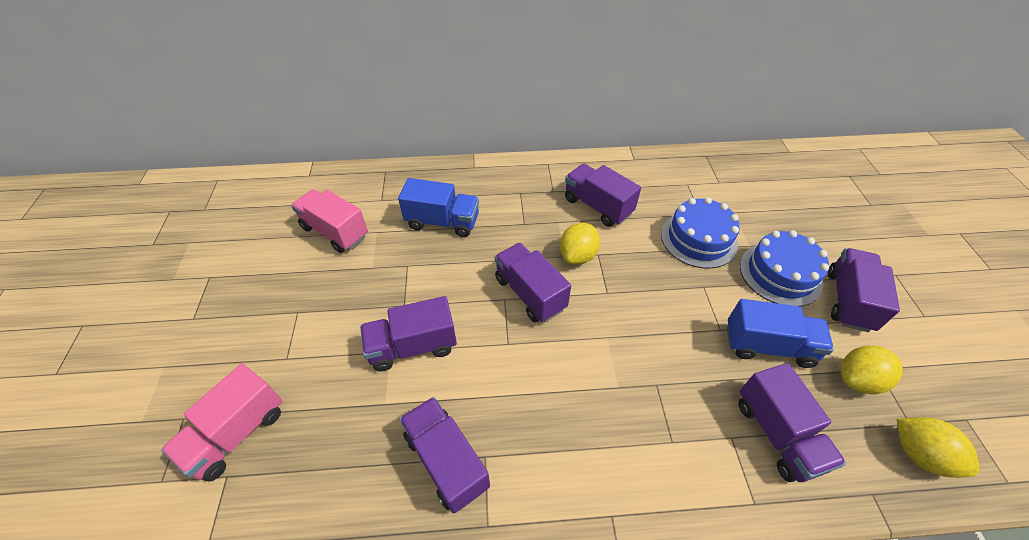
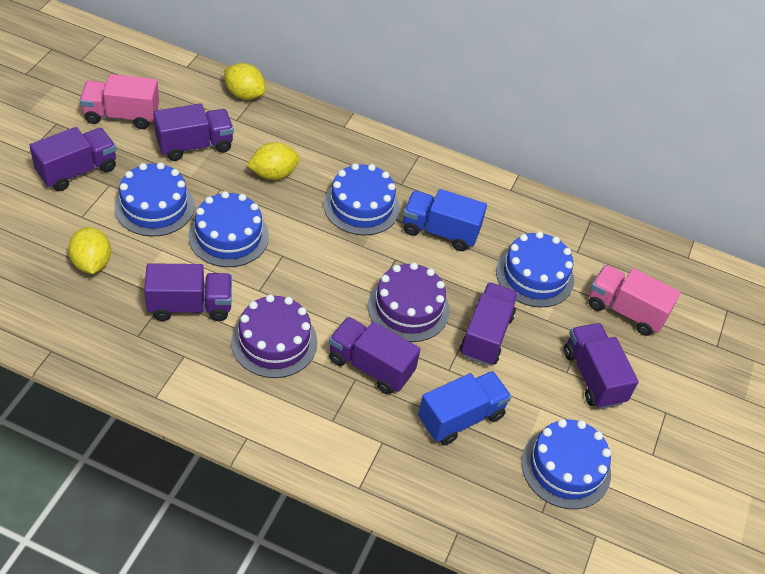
blue cake: [661,197,740,269] [740,230,829,306] = 2 -> [114,162,195,237] [188,191,269,267] [324,163,400,235] [496,231,574,307] [521,419,611,509] = 5
purple cake: none = 0 -> [231,294,317,378] [368,262,449,342] = 2

